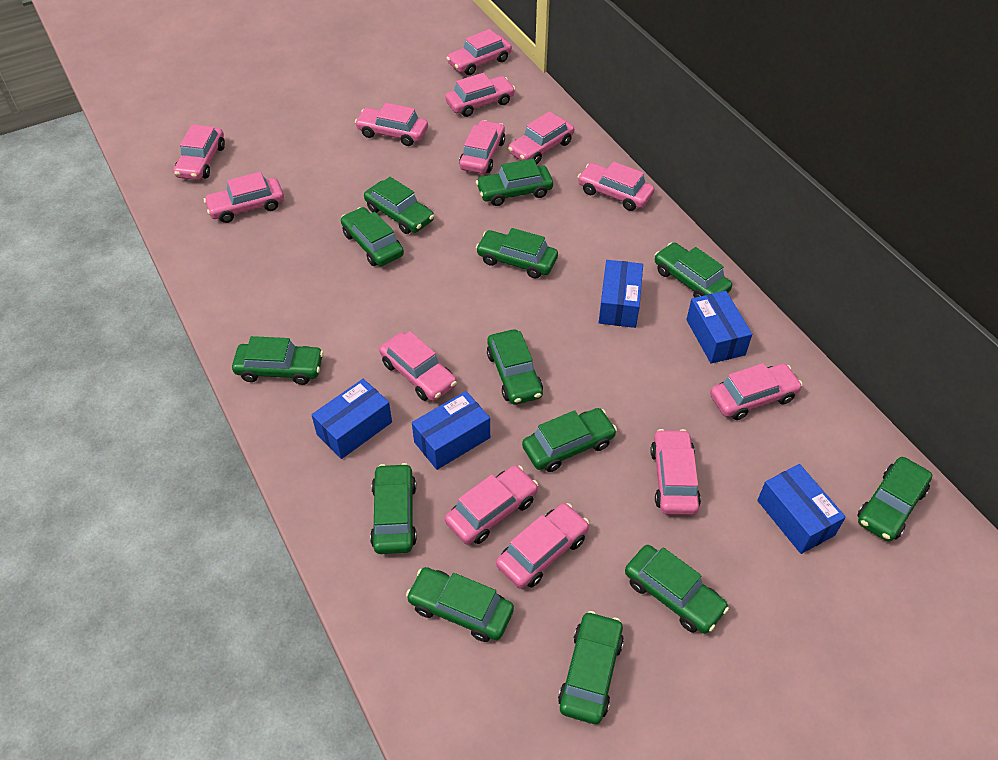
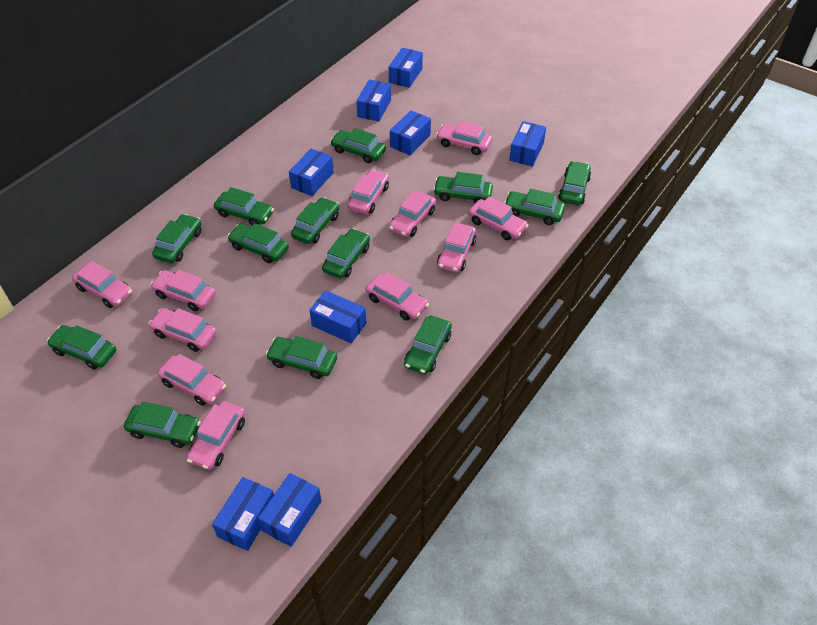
blue box: [311,379,392,459] [412,391,490,470] [599,260,643,328] [686,291,752,364] [757,464,846,554] = 5 -> [212,477,274,551] [258,473,322,547] [289,149,334,196] [309,290,367,343] [356,79,391,121] [389,48,423,88] [390,110,431,155] [509,121,546,167] = 8
pink car: [174,125,225,180] [204,172,284,223] [355,103,428,146] [379,331,457,401] [445,73,515,117] [445,465,538,544] [447,29,512,75] [459,120,505,174] [496,503,589,589] [508,111,574,164] [578,162,654,211] [650,429,701,515] [710,363,803,420] = 13 -> [72,261,133,308] [149,308,217,352] [150,270,216,311] [157,354,226,406] [186,401,245,470] [348,169,389,214] [365,272,429,321] [389,190,436,237] [436,121,492,155] [437,223,476,273] [468,196,529,240] = 11

